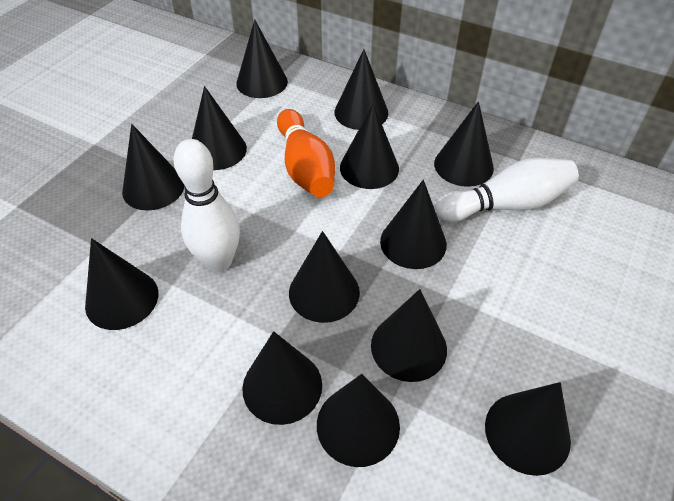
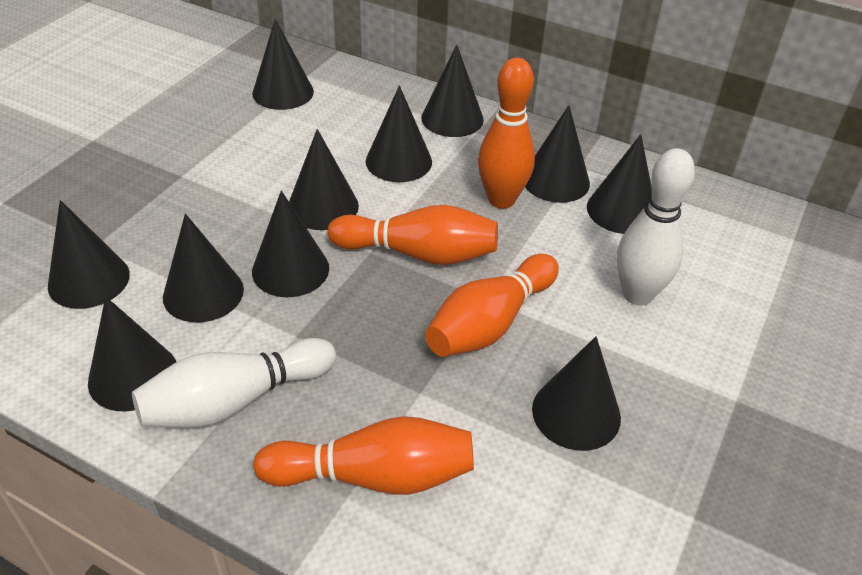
black cone: [85,238,158,330] [122,124,184,210] [192,86,247,170] [236,19,288,98] [242,331,322,425] [289,231,360,323] [317,374,400,467] [334,49,388,130] [340,104,399,189] [371,289,447,382] [380,180,447,269] [434,101,494,187] [485,382,571,476] = 13 -> [48,200,130,309] [88,297,176,412] [163,214,244,322] [252,19,314,110] [252,191,329,297] [289,129,359,230] [366,85,432,182] [421,45,484,137] [525,105,590,203] [532,336,621,451] [587,134,652,234] = 11
orange bowling pin: [277,109,335,197] = 1 -> [253,416,474,495] [327,205,498,265] [425,254,559,357] [478,58,535,209] = 4

